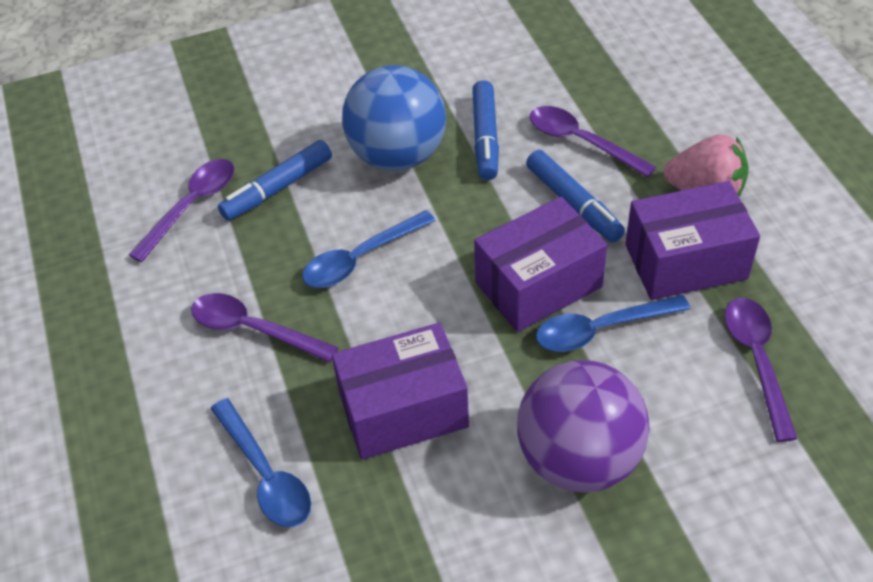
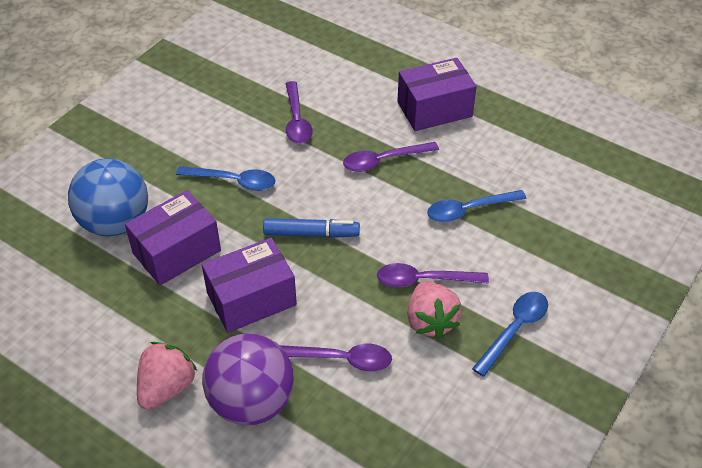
blue marker: [218,140,332,221] [472,80,499,180] [526,150,625,243] = 3 -> [263,218,360,238] = 1
pink strawberry: [664,134,749,197] = 1 -> [137,342,197,410] [407,281,462,339] = 2

